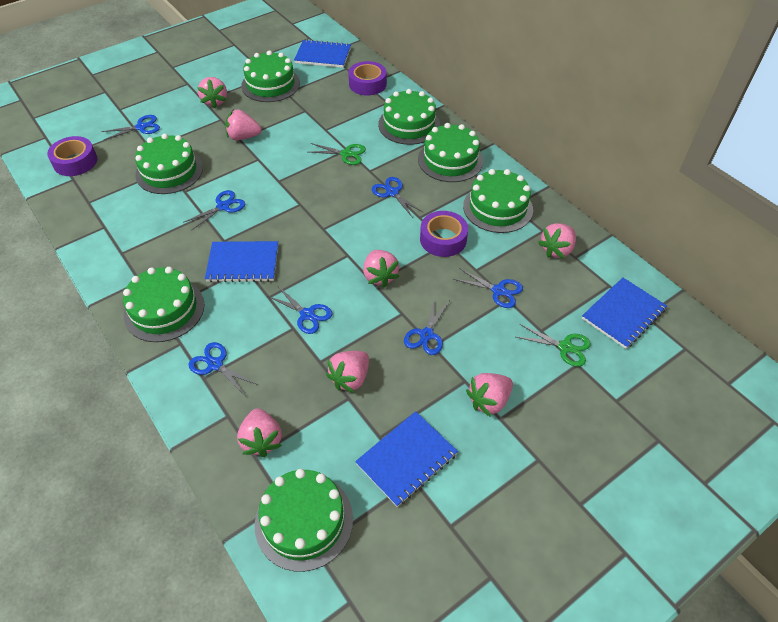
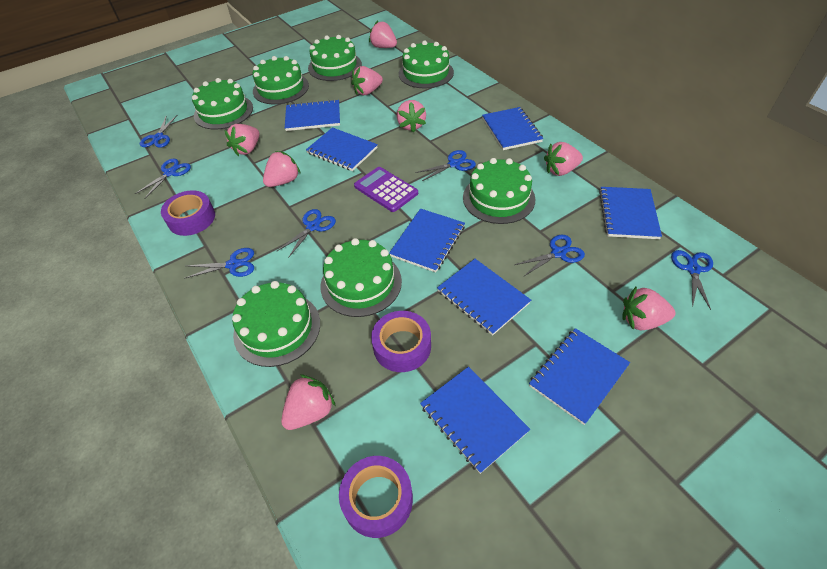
blue notebook: [205,241,278,282] [294,39,351,68] [355,411,458,507] [582,277,667,349] = 4 -> [285,99,340,131] [306,127,378,171] [389,208,465,273] [420,367,530,474] [437,259,531,335] [482,107,544,150] [529,328,630,425] [599,187,662,239] = 8
green scissors: [309,143,366,165] [516,324,591,367] = 2 -> none = 0
pink strawberry: [197,77,227,108] [225,109,262,140] [237,408,282,457] [326,351,369,393] [363,250,400,288] [466,373,513,417] [538,223,576,258] = 7 -> [225,124,260,156] [263,151,301,187] [281,374,335,430] [351,66,383,95] [369,21,397,48] [397,100,426,133] [544,142,583,176] [622,287,675,331] = 8
purple calculator: none = 0 -> [354,167,418,212] = 1

